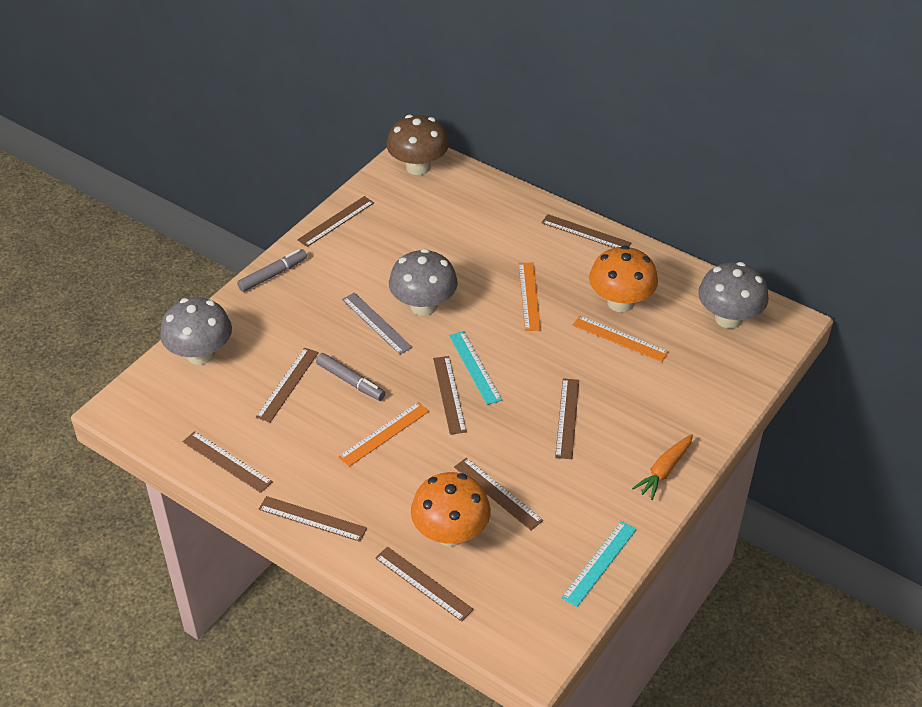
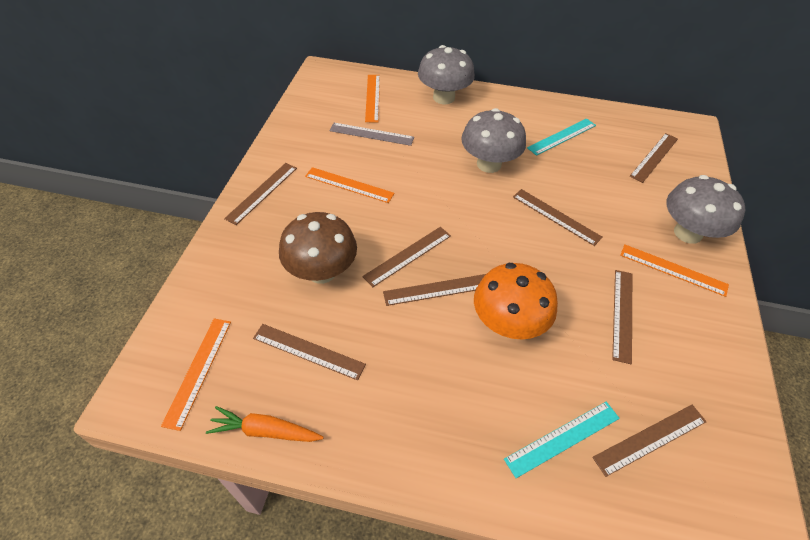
brown ruler: [183,431,273,493] [256,348,319,422] [259,496,367,542] [297,196,374,247] [375,547,474,622] [433,356,467,435] [454,458,543,530] [541,214,631,248] [555,378,579,459] = 9 -> [224,163,297,225] [253,324,366,380] [362,227,451,287] [383,274,486,306] [513,189,602,246] [592,405,707,477] [612,270,632,364] [630,133,678,183] = 8
grey marker: [237,249,307,292] [316,353,385,401] = 2 -> none = 0
orange mushroom: [411,472,491,546] [589,245,658,312] = 2 -> [474,263,558,340] = 1
orange ruler: [338,402,429,467] [519,263,541,331] [573,316,669,362] = 3 -> [161,318,231,431] [305,167,394,203] [365,75,380,122] [620,245,729,297] = 4

